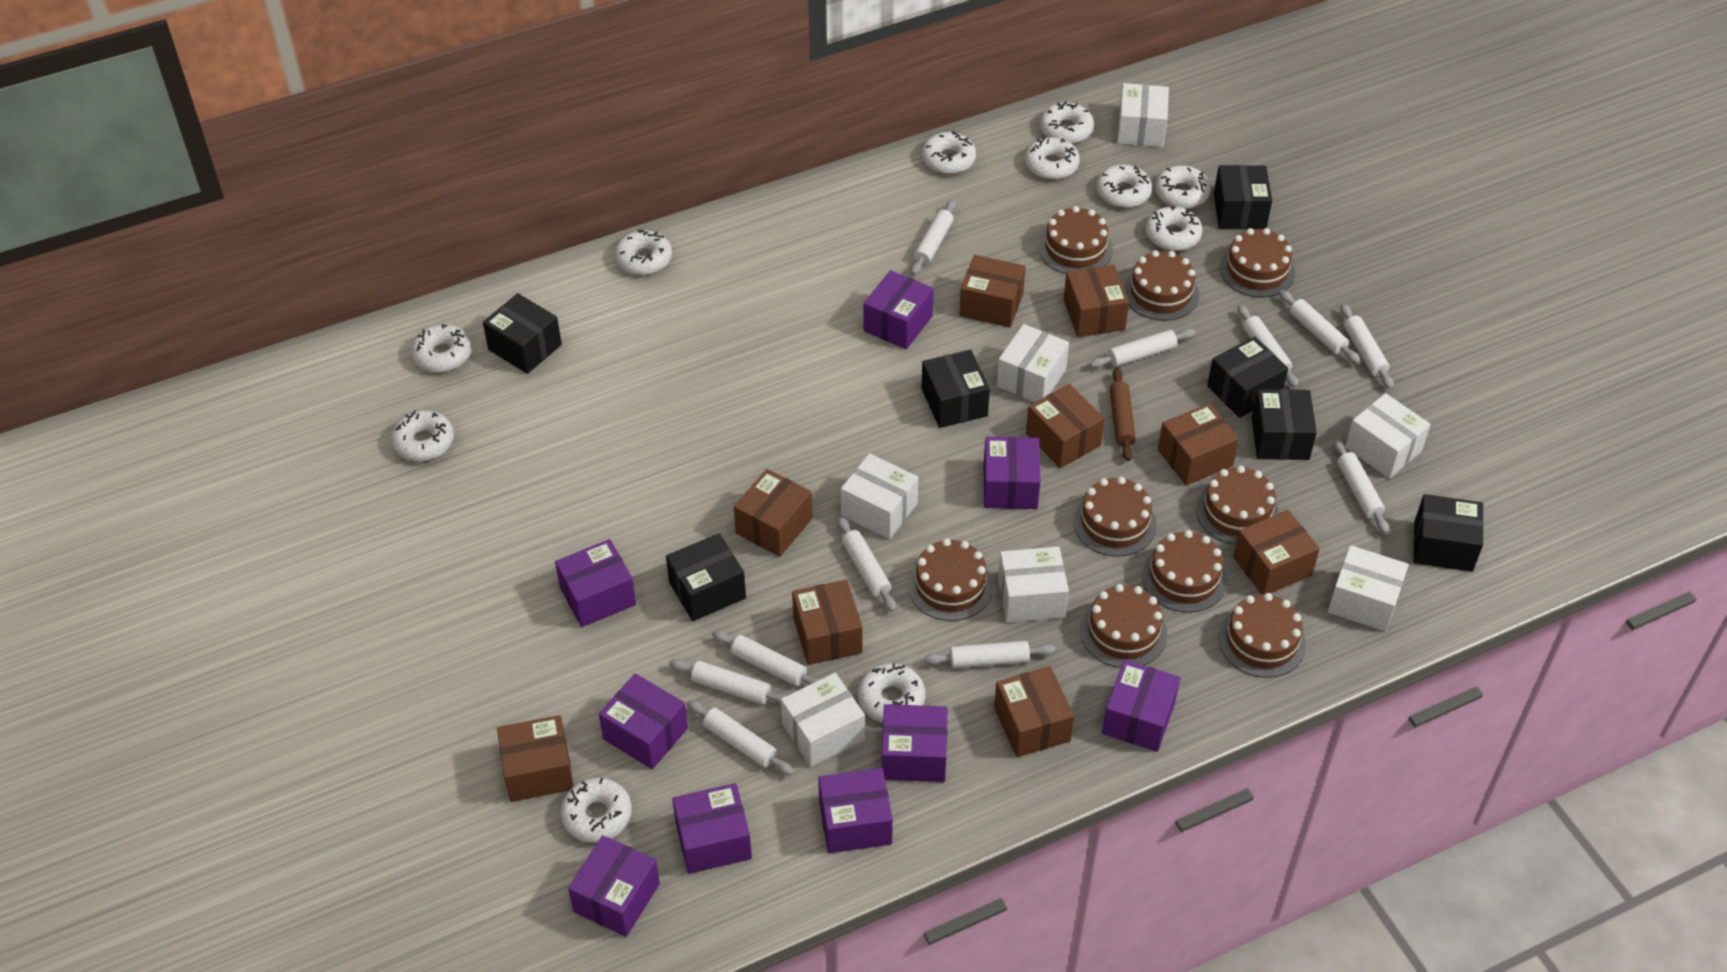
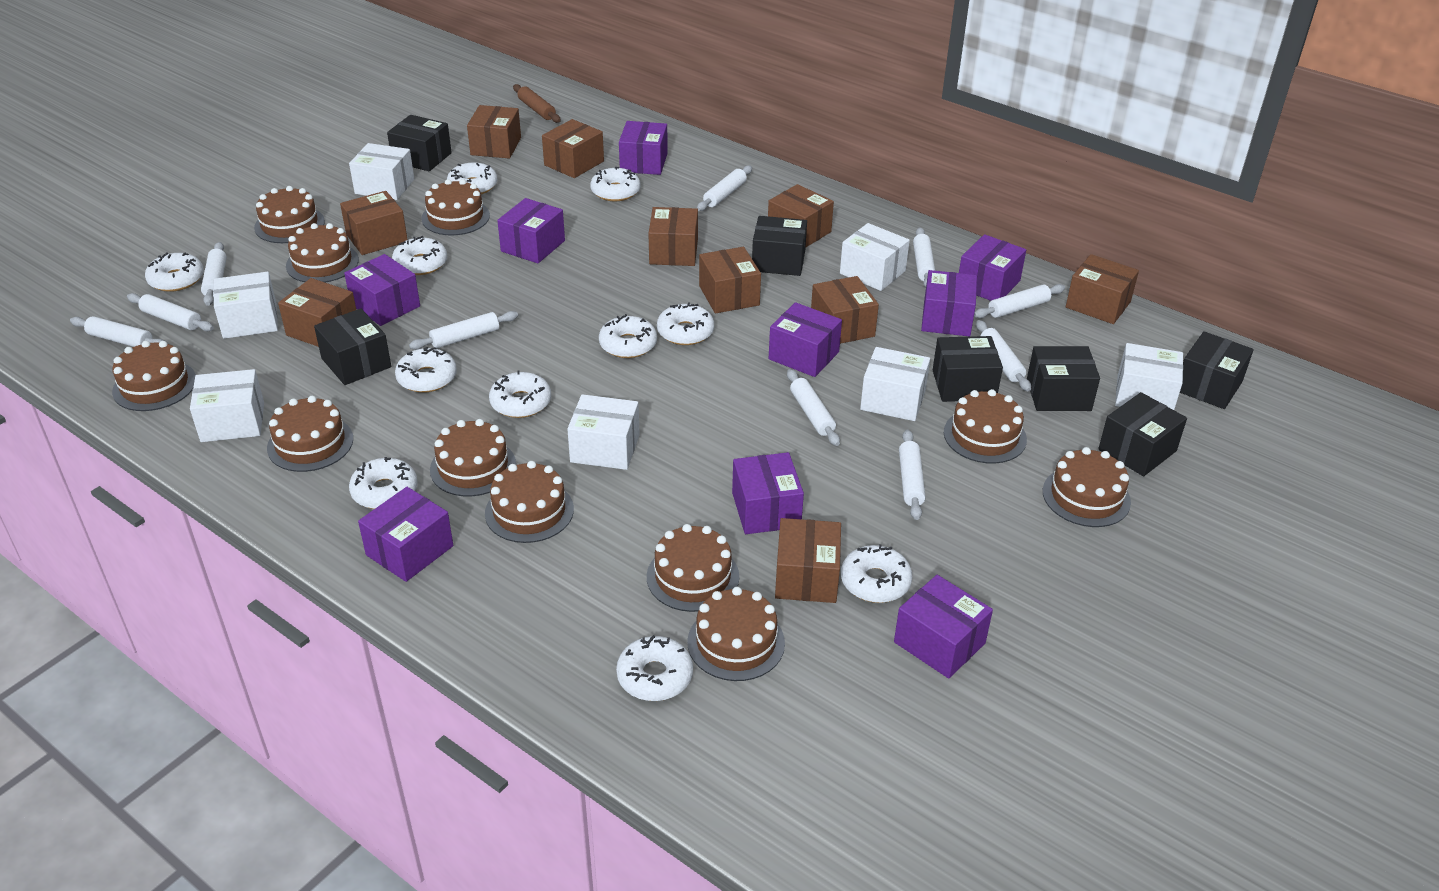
brown box: [497,715,574,802] [734,469,812,557] [792,579,863,665] [959,255,1026,328] [994,666,1074,757] [1026,384,1105,468] [1064,265,1129,337] [1158,403,1239,486] [1233,510,1320,594] = 9 -> [278,278,356,347] [340,191,408,255] [467,105,521,159] [542,119,604,178] [648,207,698,266] [699,247,761,313] [768,184,834,247] [775,518,841,603] [811,276,879,344] [1066,254,1139,324] = 10
brown cake: [908,538,993,621] [1038,206,1113,274] [1073,477,1157,556] [1080,584,1167,668] [1124,250,1199,321] [1142,530,1227,612] [1196,466,1279,545] [1218,593,1306,678] [1220,228,1295,297] = 9 -> [112,341,196,411] [254,186,325,243] [267,396,353,472] [286,223,359,282] [422,179,490,235] [430,419,516,496] [485,461,574,543] [647,524,739,612] [687,587,785,681] [944,389,1027,464] [1043,447,1131,527] = 11
white rolling pin: [669,659,788,705] [687,700,794,776] [712,630,820,686] [837,517,896,612] [911,200,956,275] [924,641,1055,668] [1090,329,1195,368] [1237,305,1298,388] [1279,290,1360,364] [1333,438,1389,534] [1340,304,1394,389] = 11 -> [70,316,164,347] [127,293,214,331] [201,242,227,306] [409,311,518,350] [697,165,752,211] [787,369,840,446] [899,429,926,520] [913,227,935,287] [974,284,1065,318] [976,320,1031,391] = 10

